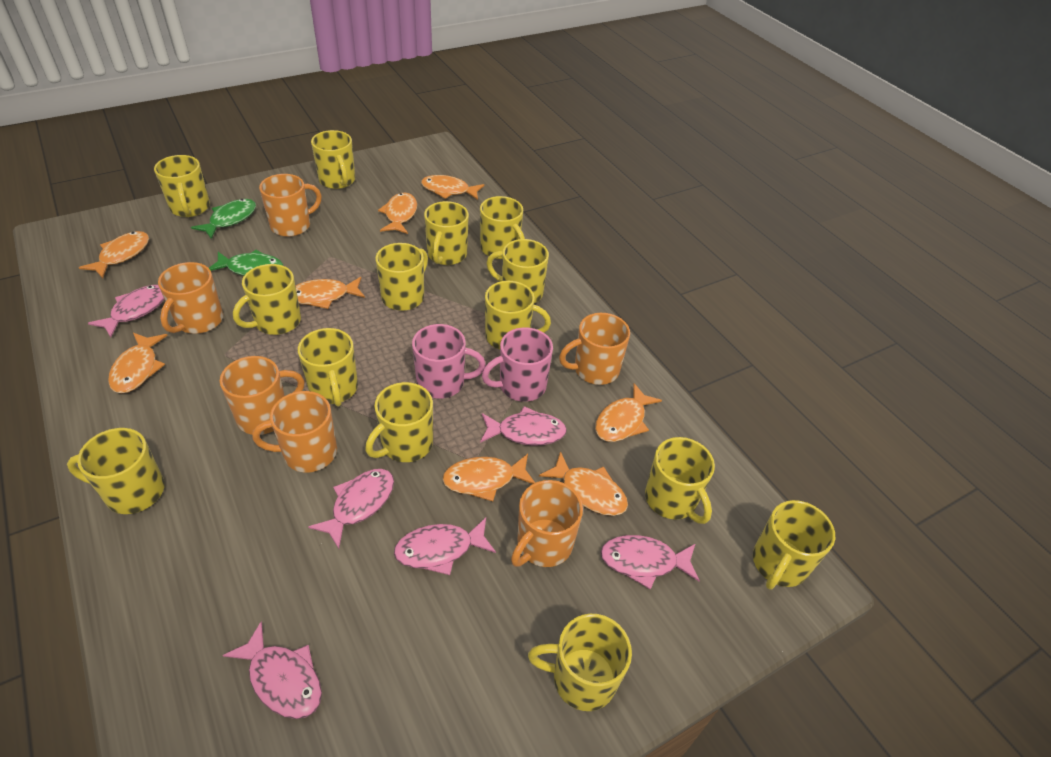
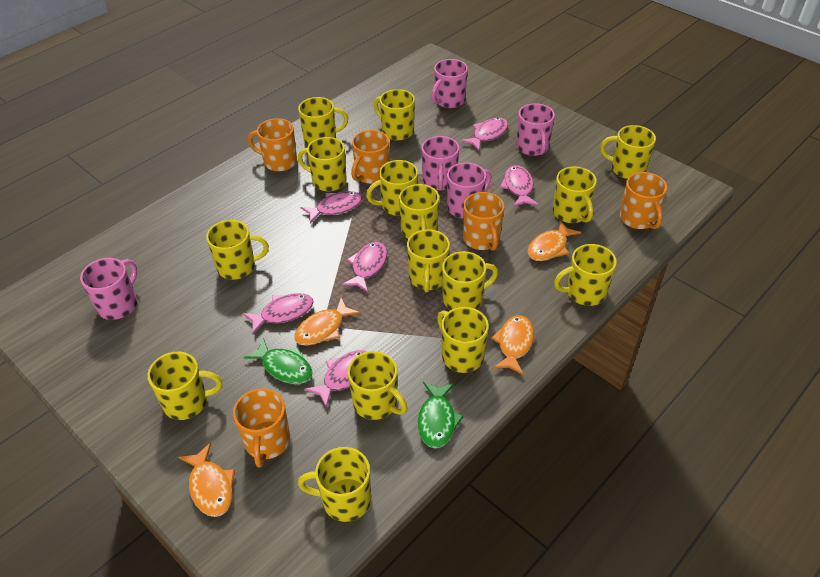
orange fish: [78,231,149,278] [108,333,168,393] [296,277,365,309] [378,193,417,234] [421,175,484,200] [442,454,535,501] [539,451,628,516] [595,383,662,442] = 8 -> [178,443,235,517] [294,298,360,346] [491,315,534,375] [527,220,581,261] = 4
orange mug: [158,262,223,334] [220,356,305,435] [253,391,337,473] [259,174,322,237] [511,480,583,567] [559,313,630,385] = 6 -> [233,388,290,468] [248,118,297,172] [351,130,389,184] [463,192,505,251] [620,172,667,229] = 5
pink mug: [412,324,486,399] [482,327,553,402] = 2 -> [80,258,137,320] [421,136,459,191] [431,59,468,108] [447,162,491,219] [516,103,555,156] = 5
yellow mug: [67,428,165,514] [154,155,210,217] [233,264,301,335] [298,328,358,407] [311,130,355,189] [365,382,433,462] [375,243,428,311] [424,201,469,265] [480,196,525,259] [485,281,551,349] [486,239,549,303] [528,614,632,711] [645,437,715,524] [753,500,835,590] = 14 -> [148,352,222,420] [206,220,269,280] [298,97,348,145] [298,137,347,191] [298,447,371,522] [348,351,407,420] [366,160,418,216] [374,89,415,140] [399,184,439,239] [407,229,450,293] [437,307,489,373] [442,251,498,310] [553,166,597,223] [554,244,617,306] [600,125,656,179] = 15

